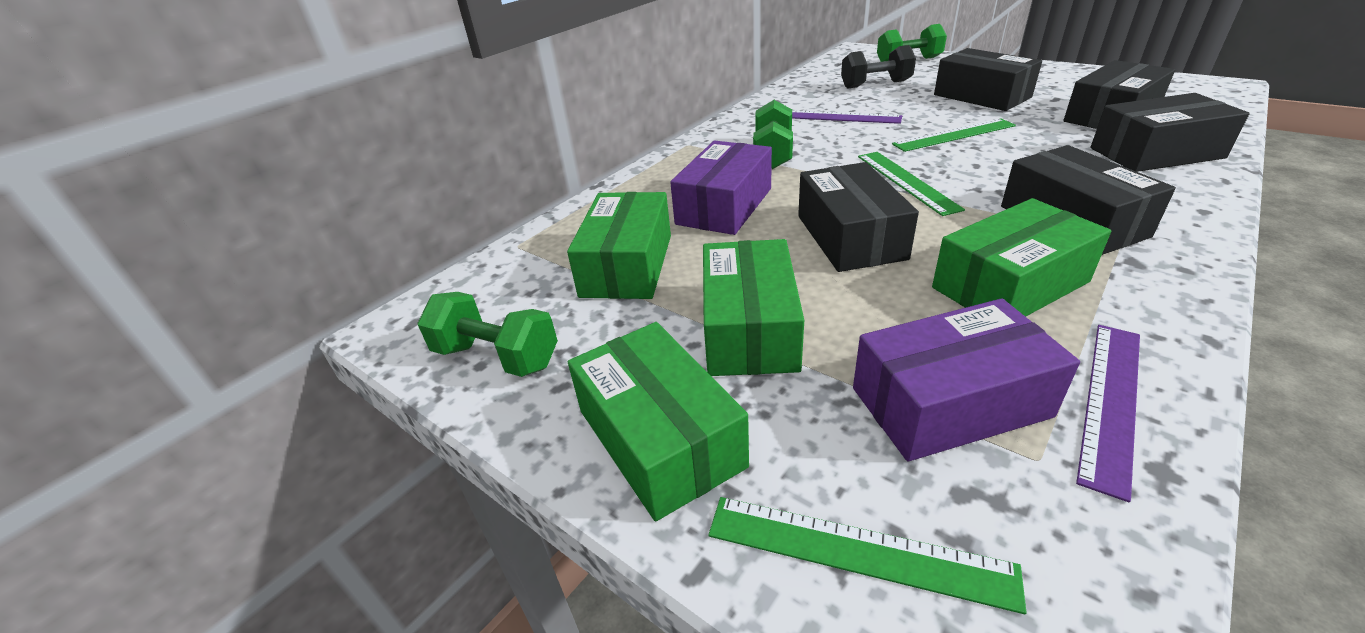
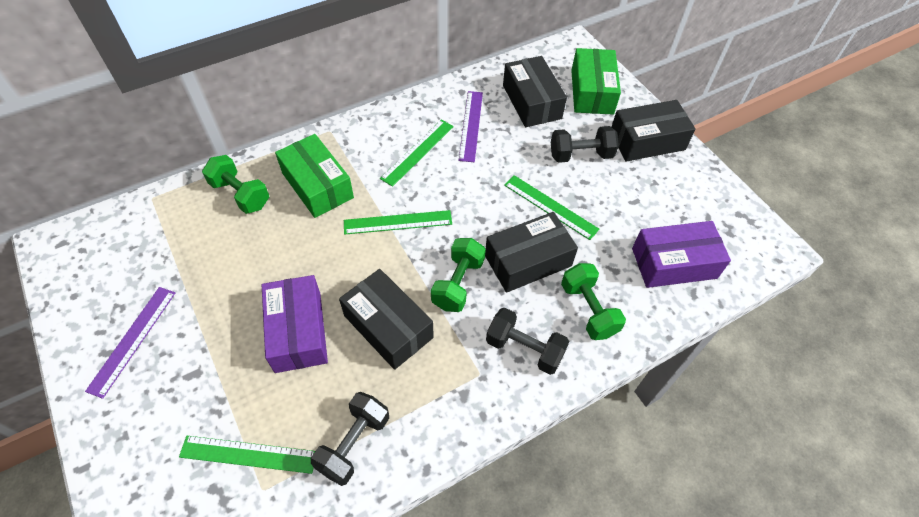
black box: [798,162,919,272] [934,48,1042,111] [1001,145,1176,255] [1063,60,1175,129] [1090,93,1250,172] = 5 -> [339,269,434,370] [485,212,578,293] [503,56,567,127] [612,100,696,162] = 4
black dumbbell: [841,45,916,88] = 1 -> [311,392,389,486] [486,308,569,375] [550,126,619,163] = 3
green box: [567,192,671,299] [568,322,749,521] [703,239,804,376] [932,198,1111,317] = 4 -> [275,134,354,218] [571,48,621,115] = 2
green ruler: [708,497,1027,614] [858,152,965,216] [892,119,1016,152] = 3 -> [179,436,315,474] [344,210,452,235] [380,120,454,187] [504,175,599,240] = 4

